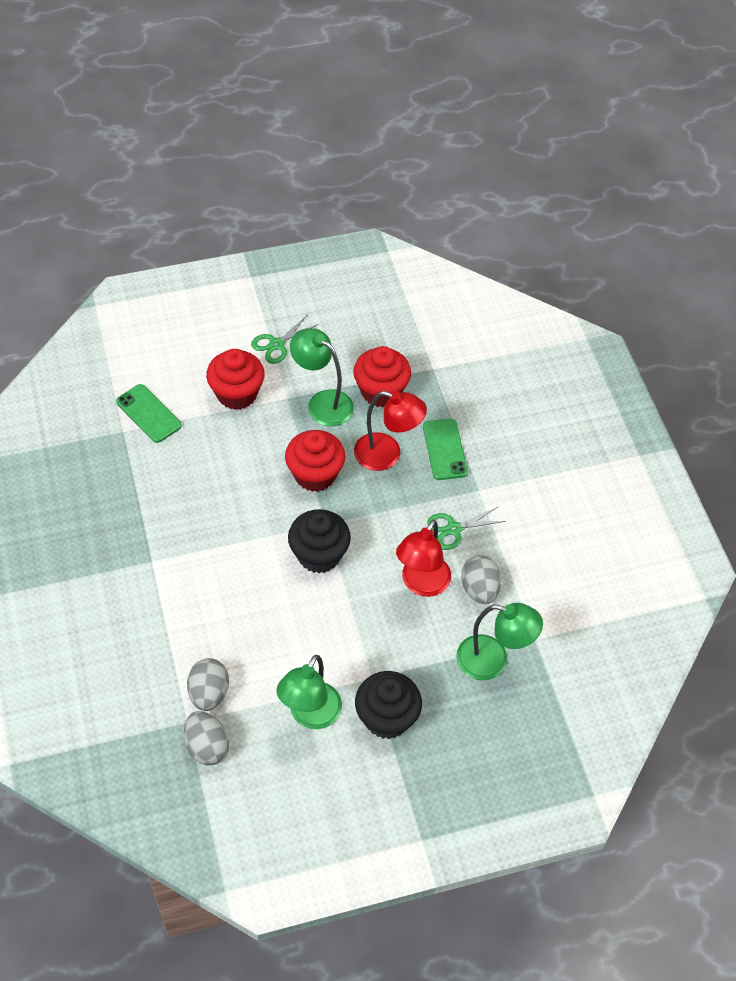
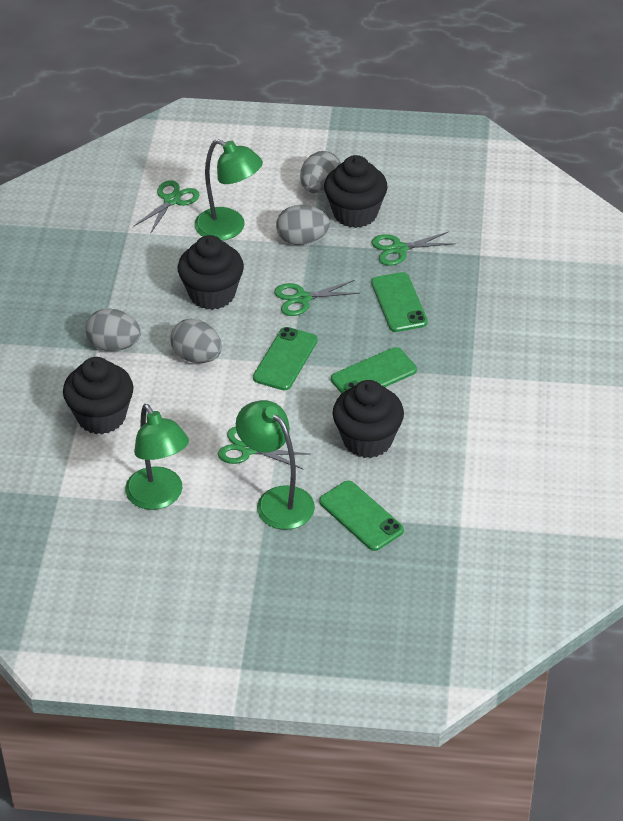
black cupcake: [288,509,351,573] [355,671,422,739] = 2 -> [63,357,134,434] [178,235,244,310] [324,155,388,228] [333,380,404,458] = 4
green phone: [116,384,182,443] [423,419,468,480] = 2 -> [253,327,318,391] [319,481,404,551] [331,347,417,394] [371,272,428,332] = 4
green scissors: [251,314,319,364] [427,506,506,550] = 2 -> [133,180,200,234] [218,427,311,470] [274,280,360,316] [371,231,455,266] = 4
grey egg: [184,711,229,765] [187,658,229,711] [461,555,501,604] = 3 -> [85,309,141,351] [170,319,222,363] [276,205,330,245] [300,151,341,194] = 4
red cupcake: [206,349,265,410] [285,430,345,492] [353,346,411,407] = 3 -> none = 0
red lamp: [354,391,427,471] [396,519,451,597] = 2 -> none = 0

